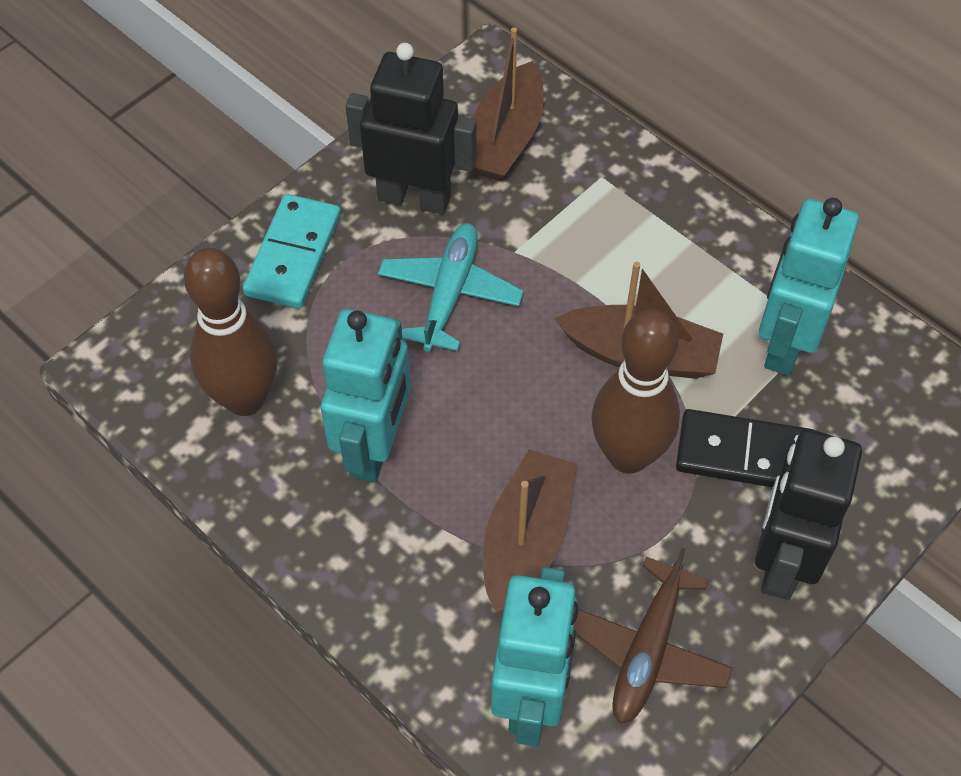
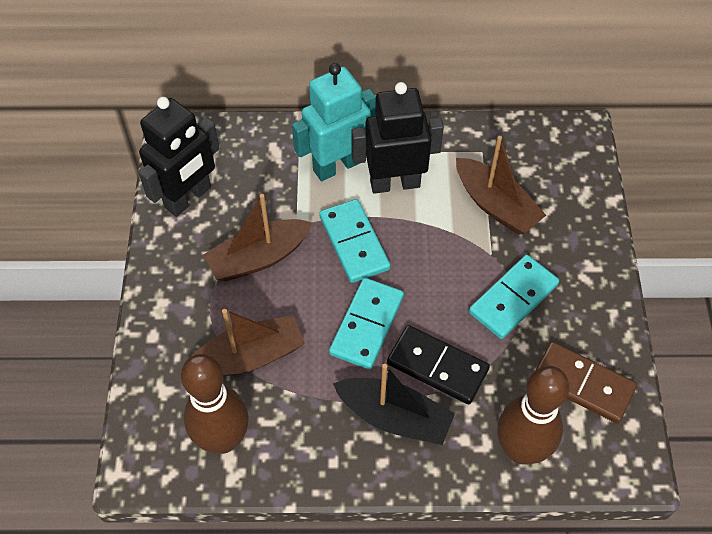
black boat: none = 0 -> [333,364,455,445] = 1
brown domino: none = 0 -> [536,342,637,424] = 1
brown plane: [574,547,733,724] = 1 -> none = 0
turquoise domino: [243,194,341,308] = 1 -> [319,199,390,283] [329,278,404,370] [469,255,559,339] = 3
turquoise plane: [378,223,524,352] = 1 -> none = 0
turquoise robot: [321,309,411,482] [491,567,578,747] [759,198,859,375] = 3 -> [292,63,376,181] = 1

